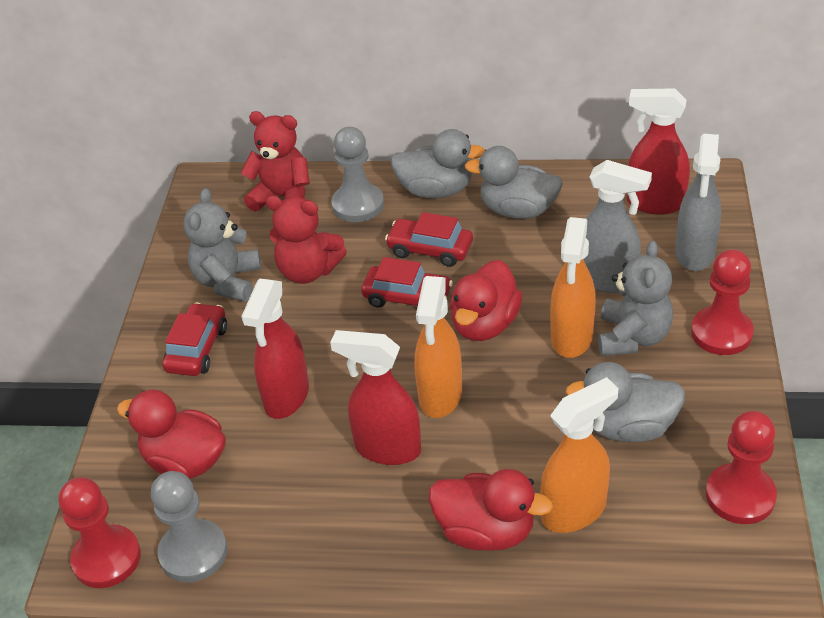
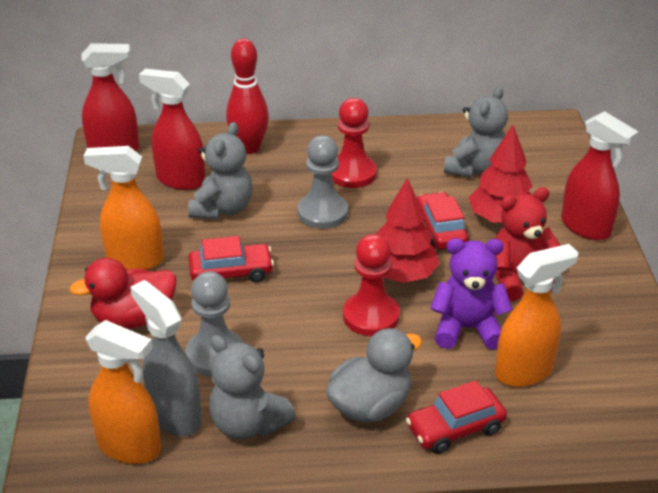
grey duck: [390,129,485,198] [465,146,563,219] [566,362,685,442] = 3 -> [326,328,422,423] = 1
grey spray bottle: [584,160,652,293] [675,134,721,271] = 2 -> [130,280,202,436] = 1
grey teddy bear: [183,188,261,302] [598,240,673,356] = 2 -> [188,122,253,219] [209,335,296,439] [444,86,508,177] = 3
purple teddy bear: none = 0 -> [430,238,512,350] = 1
red bowling pin: none = 0 -> [226,38,269,154] = 1
red duck: [117,390,226,478] [429,469,553,551] [450,260,523,341] = 3 -> [69,258,176,329] = 1
red pawn: [59,477,141,588] [691,249,754,355] [706,411,777,524] = 3 -> [332,98,377,188] [343,234,400,336] = 2
red teddy bear: [241,111,310,212] [266,195,347,284] = 2 -> [495,187,561,301] = 1
red tree: none = 0 -> [376,178,440,283] [468,125,532,224] = 2

